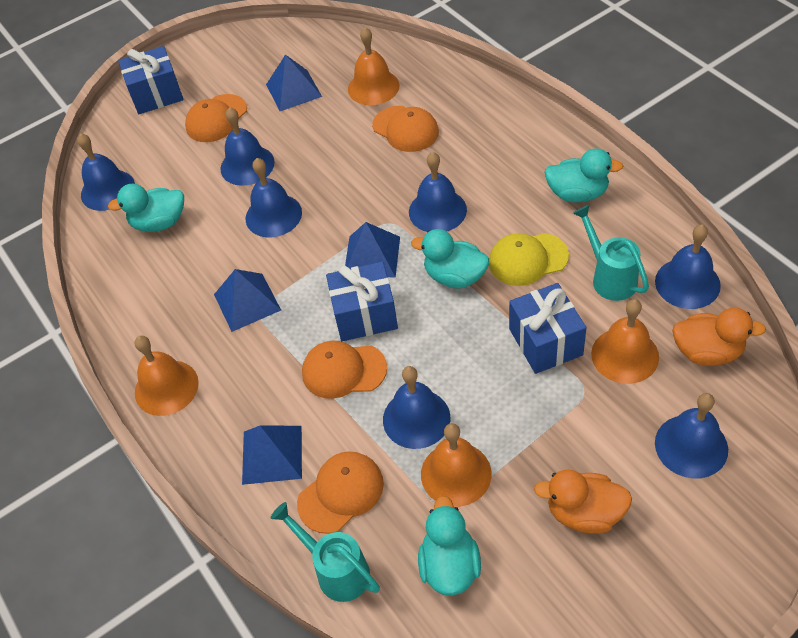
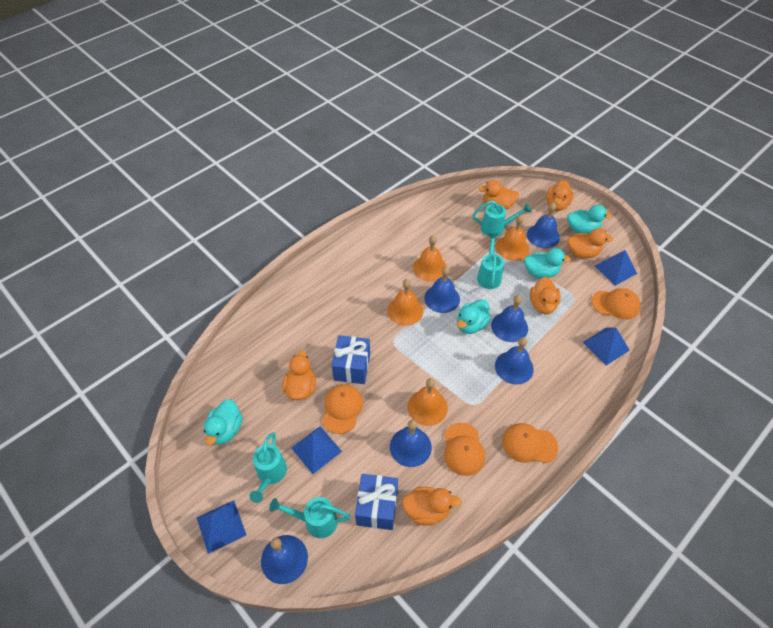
blue bell: [77,133,135,211] [220,107,275,186] [245,158,302,237] [383,366,450,449] [409,152,467,232] [655,225,721,309] [655,393,728,479] = 7 -> [261,535,308,584] [390,420,432,467] [424,266,460,313] [491,295,528,342] [495,337,534,385] [527,202,560,248] = 6
blue gift: [118,46,184,114] [326,262,398,341] [509,283,586,374] = 3 -> [332,335,370,384] [355,474,398,530] = 2
orange duck: [534,469,632,533] [672,308,766,366] = 2 -> [282,351,316,400] [402,487,462,525] [479,180,519,209] [530,277,561,314] [546,180,574,211] [567,228,613,258] = 6
turquoise watering can: [270,502,380,602] [573,205,649,301] = 2 -> [249,433,287,503] [269,497,351,538] [473,201,531,237] [477,233,504,289] = 4
yellow cap: [489,233,569,286] = 1 -> none = 0

